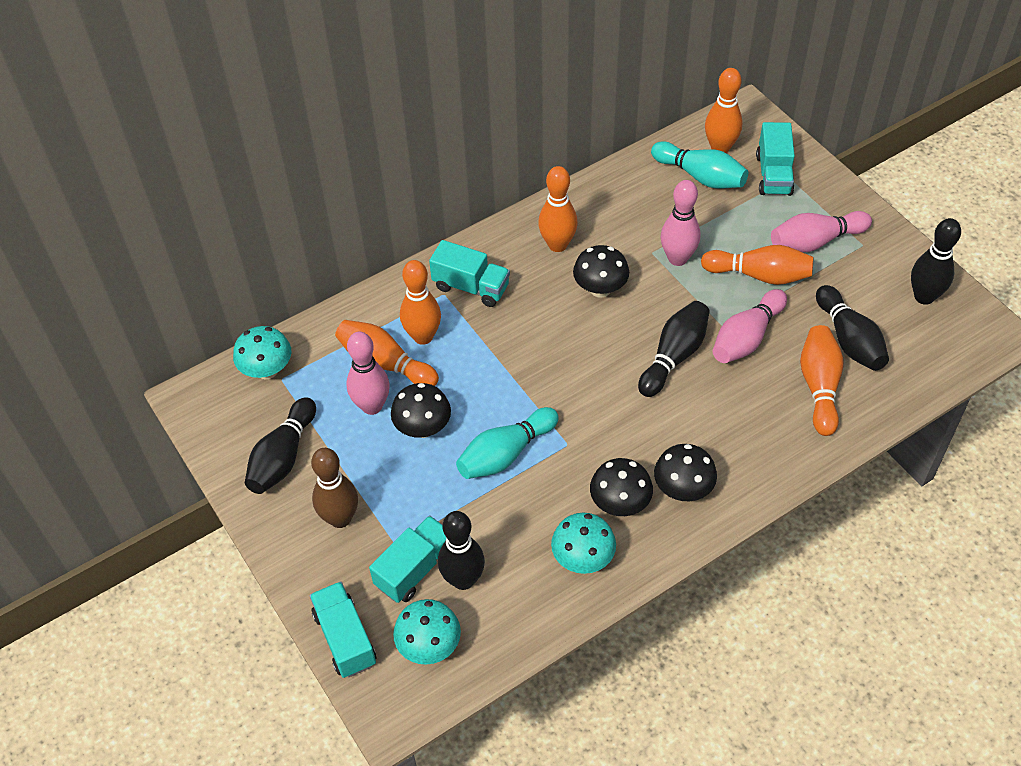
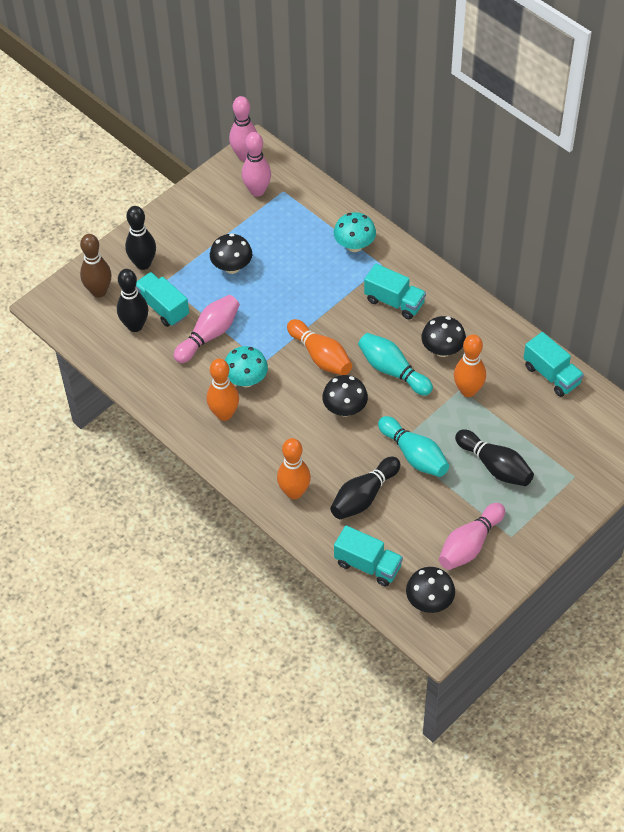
black bowling pin: [245,397,316,494] [438,511,485,590] [638,301,710,397] [816,285,889,371] [911,218,961,305] = 5 -> [117,269,148,332] [125,206,156,270] [330,457,401,519] [455,429,534,486] = 4
orange bowling pin: [335,320,439,386] [400,260,441,345] [538,166,578,252] [701,245,813,285] [705,68,743,153] [800,325,843,436] = 6 -> [207,359,239,421] [277,438,311,499] [287,319,352,375] [454,334,486,397] = 4
turquoise mushroom: [233,326,291,380] [393,599,461,665] [551,513,616,574] = 3 -> [225,346,268,387] [334,212,376,252] = 2

